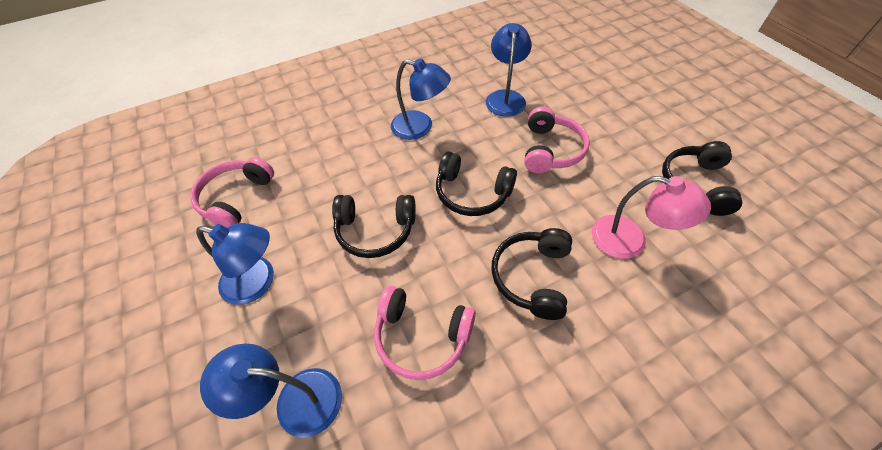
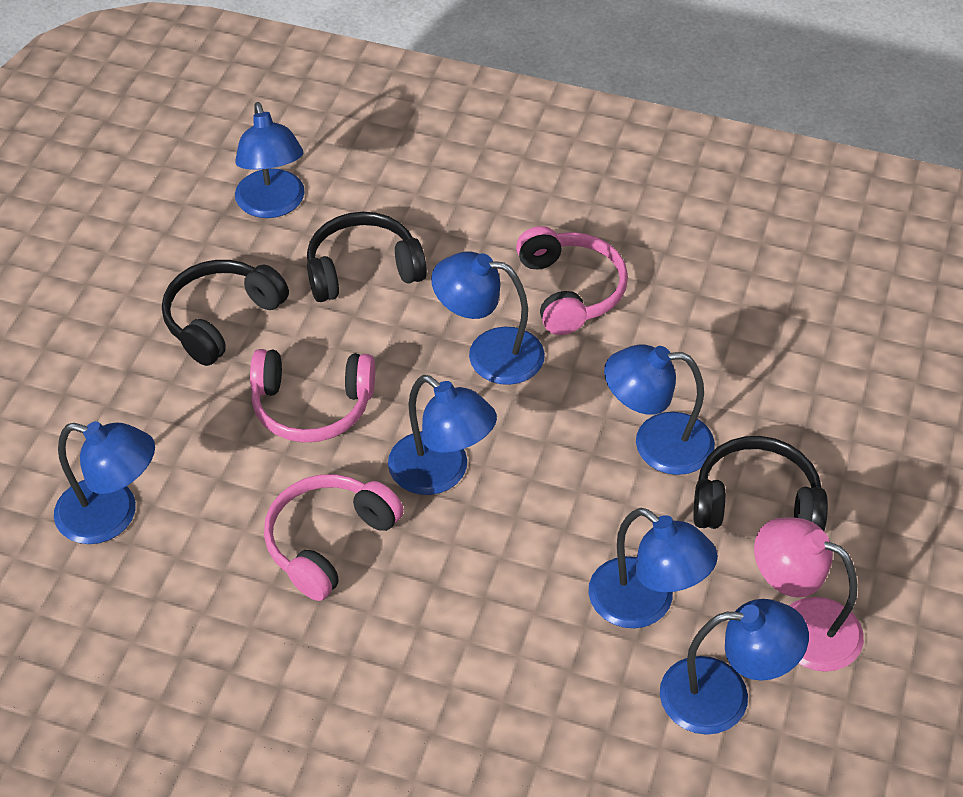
black headphones: [332,195,416,258] [436,152,517,216] [491,228,572,320] [662,141,743,216] = 4 -> [162,260,289,366] [307,212,427,302] [694,436,828,531] = 3
blue lamp: [196,223,274,305] [200,343,342,438] [391,58,451,140] [486,23,532,117] = 4 -> [54,421,155,544] [235,102,305,218] [388,375,497,495] [431,251,545,385] [588,508,718,628] [604,344,715,475] [660,599,809,735] = 7

